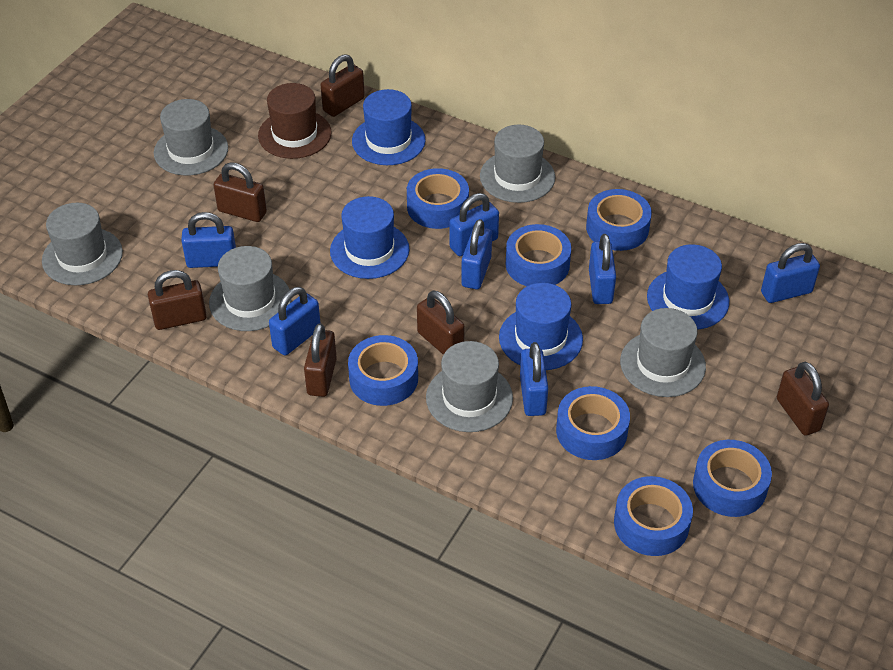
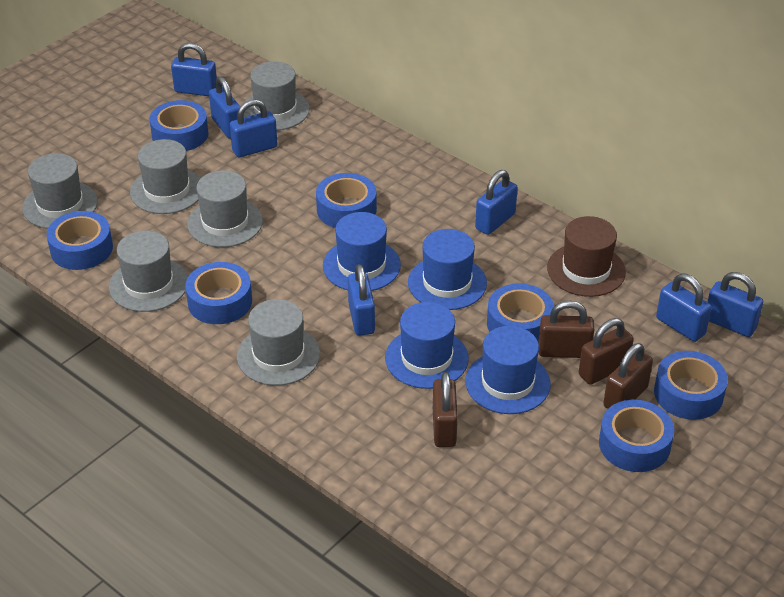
brown padlock: [148,270,207,330] [213,162,267,222] [304,323,337,397] [321,54,365,117] [417,291,465,355] [777,362,829,436] = 6 -> [433,372,458,447] [538,300,594,358] [579,318,634,385] [603,343,653,409] = 4

